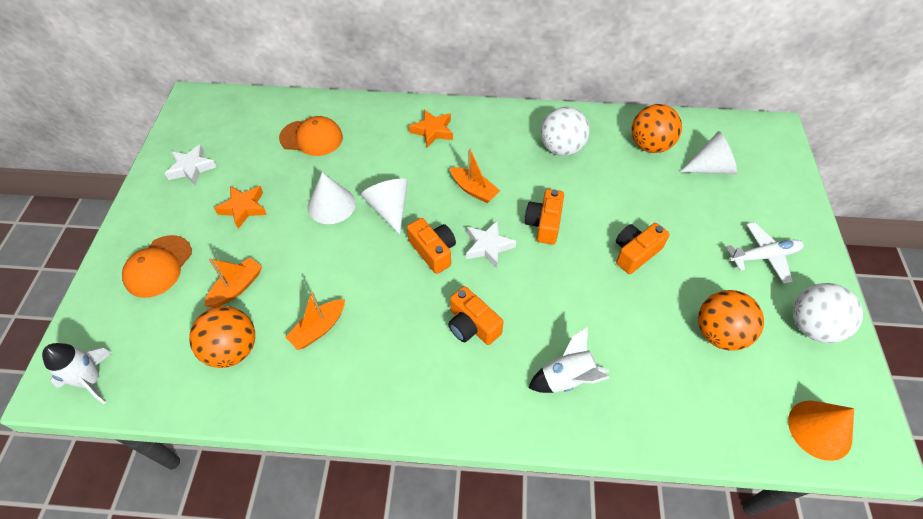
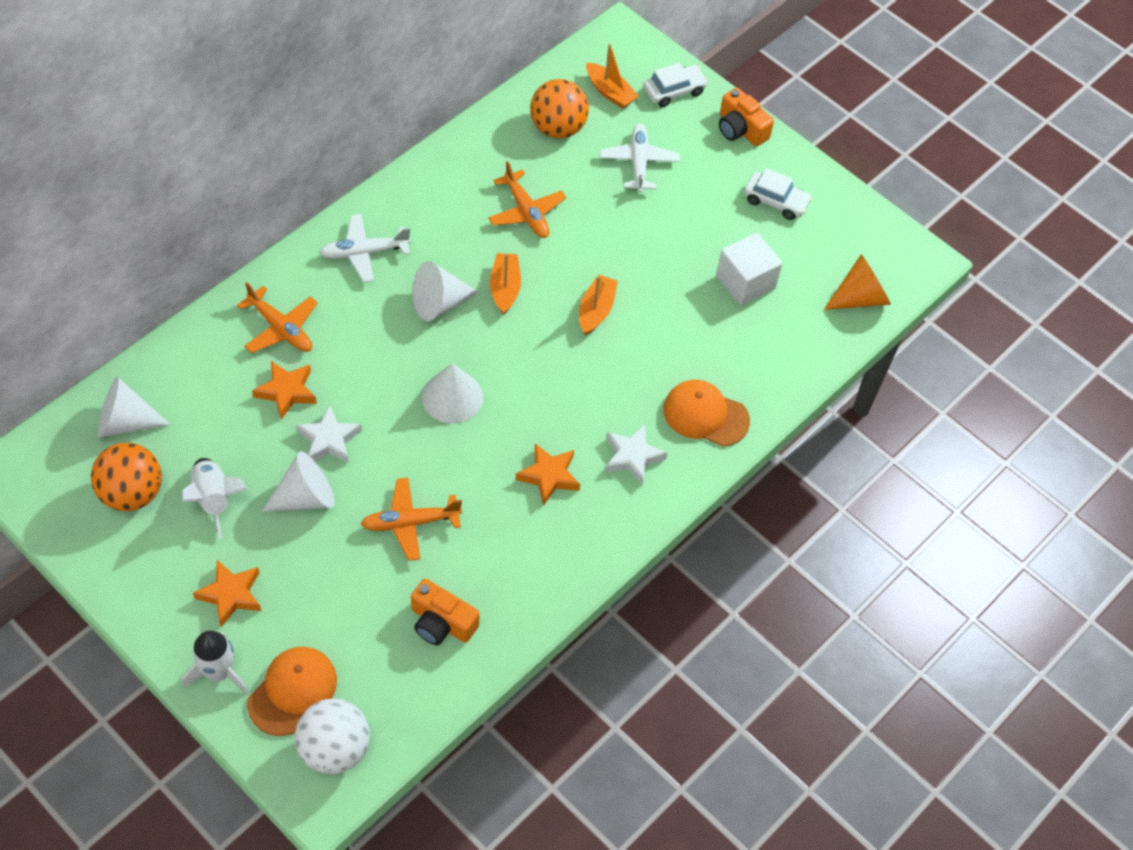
orange ball: [189,306,255,368] [632,104,682,153] [698,290,764,351] = 3 -> [91,443,162,511] [530,79,589,139] = 2
orange camera: [407,218,456,274] [448,286,504,345] [525,189,564,245] [616,223,669,274] = 4 -> [411,579,480,645] [719,88,774,146] = 2
orange plane: none = 0 -> [237,282,318,353] [361,477,462,561] [488,161,567,238] = 3
orange star: [214,186,267,229] [409,110,453,147] = 2 -> [193,560,261,627] [252,361,317,420] [516,443,580,506] = 3
white ball: [541,107,590,156] [793,283,863,343] = 2 -> [295,698,370,774] = 1
white car: none = 0 -> [643,63,708,107] [744,168,812,220] = 2
white cone: [308,172,356,224] [361,179,408,235] [680,131,737,174] = 3 -> [98,377,171,437] [262,451,335,512] [413,261,479,321] [422,363,483,424] = 4
white cube: none = 0 -> [716,233,783,306] = 1
white plane: [726,222,804,284] = 1 -> [319,214,411,283] [600,123,680,193] = 2

